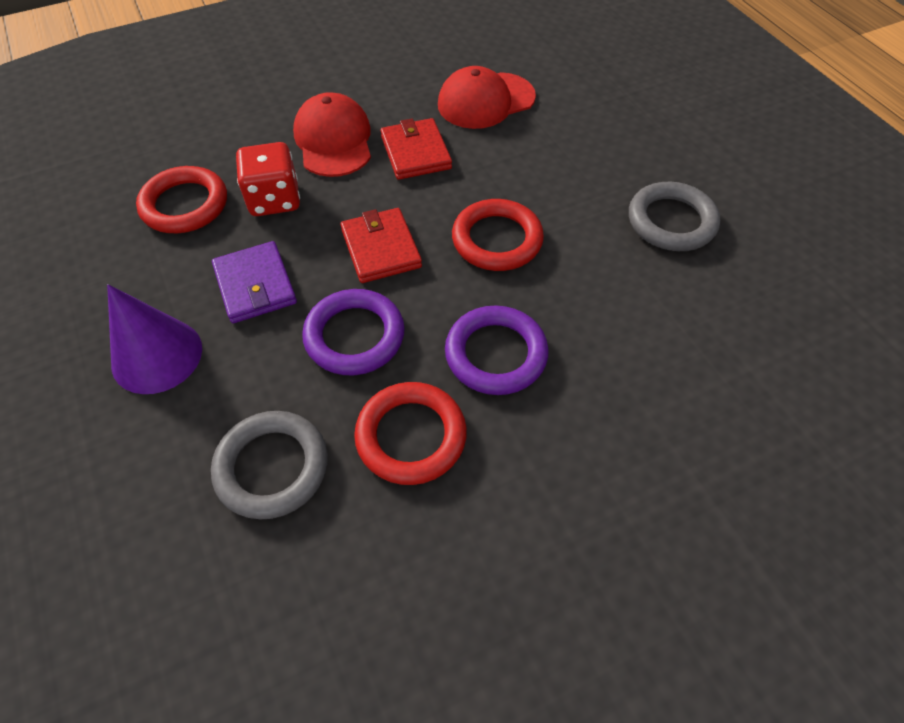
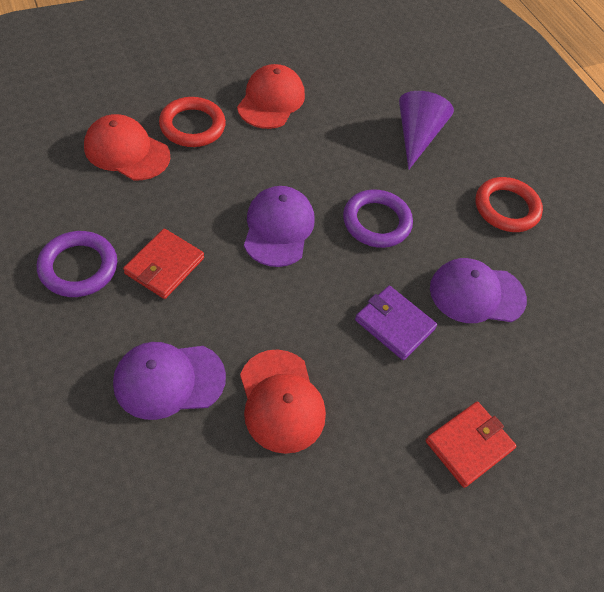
grey ring: [211,411,328,519] [629,182,720,251] = 2 -> none = 0
purple cap: none = 0 -> [113,342,226,420] [244,186,314,267] [430,258,527,323] = 3
red cap: [293,92,371,177] [438,66,536,129] = 2 -> [84,114,170,180] [237,64,305,129] [240,349,326,454] = 3
red dice: [236,142,300,216] = 1 -> none = 0
red ring: [136,166,227,233] [354,382,467,485] [452,199,544,271] = 3 -> [159,97,226,147] [476,177,543,232] = 2

